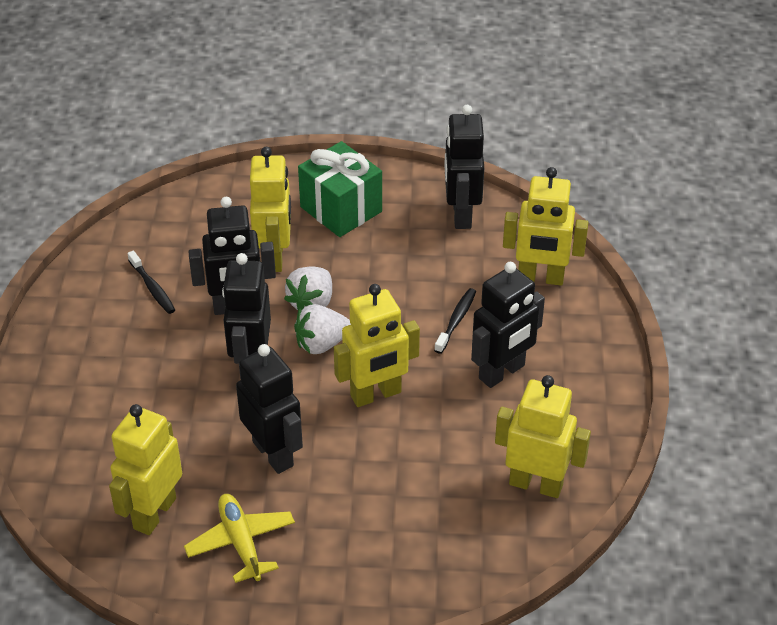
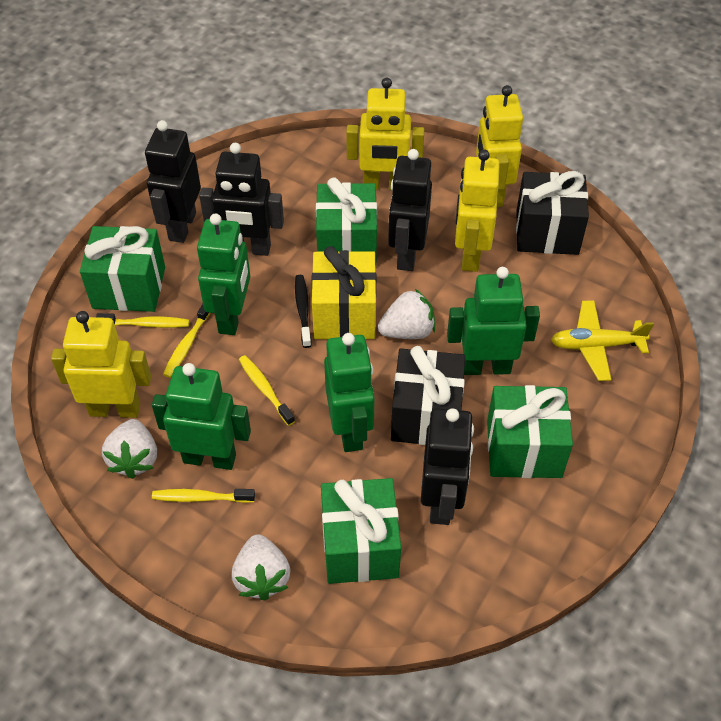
black gift: none = 0 -> [391,346,465,445] [516,171,589,255] = 2
black robot: [188,197,276,315] [222,253,271,379] [236,344,303,474] [444,105,484,229] [471,262,545,388] = 5 -> [145,120,201,243] [199,143,284,256] [388,149,432,271] [421,408,474,525] = 4
black toothbrush: [127,250,175,314] [434,288,476,354] = 2 -> [295,275,311,348] = 1
green gift: [298,141,382,237] = 1 -> [80,226,165,312] [316,177,377,267] [321,478,401,584] [487,385,573,478] = 4
green robot: none = 0 -> [152,363,251,470] [197,213,250,335] [324,333,375,452] [447,267,540,375] = 4
white strawberry: [284,267,332,311] [294,304,351,354] = 2 -> [102,419,157,479] [232,534,290,601] [378,289,435,339] = 3
yellow gift: none = 0 -> [312,246,376,339] = 1
yellow robot: [109,404,182,535] [250,147,291,272] [334,284,420,407] [495,375,591,498] [503,167,588,286] = 5 -> [51,311,151,418] [346,78,424,190] [455,149,500,272] [476,85,523,207] = 4
yellow toothbrush: none = 0 -> [96,313,190,328] [152,489,255,503] [163,304,210,378] [239,355,295,426] = 4

